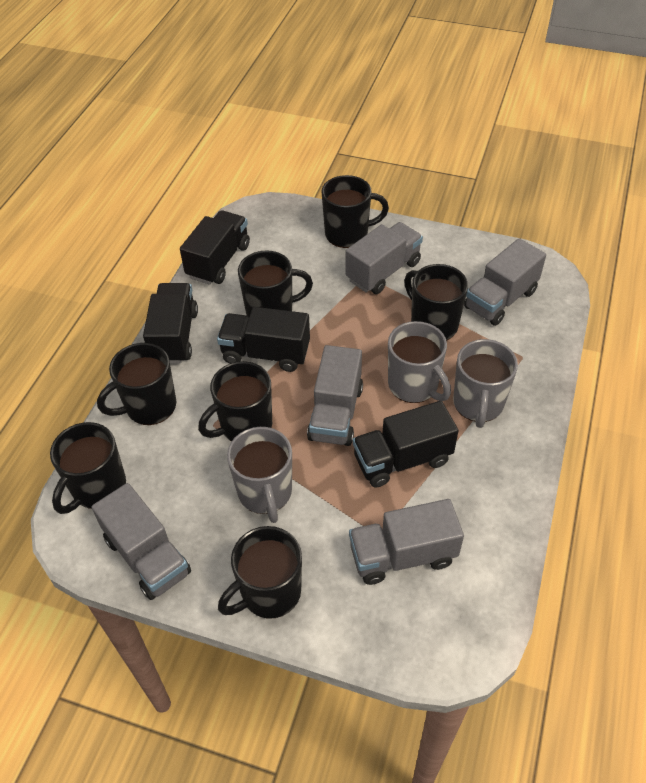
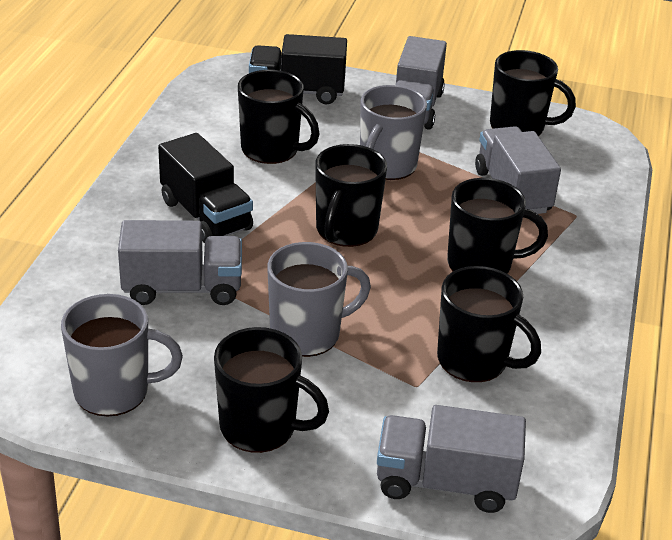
black mug: [50,422,126,514] [97,343,177,425] [198,361,272,442] [218,526,302,619] [238,250,313,316] [321,175,389,248] [404,264,468,341] = 7 -> [214,327,329,453] [238,70,319,164] [315,144,387,247] [437,266,541,382] [447,178,548,274] [490,50,576,136] = 6
black truck: [143,283,198,364] [180,210,250,285] [217,307,310,372] [353,401,459,487] = 4 -> [158,133,253,243] [249,34,347,104] = 2
grey truck: [91,483,191,600] [307,345,363,446] [345,222,423,294] [349,499,464,585] [464,238,546,326] = 5 -> [118,220,242,305] [377,405,526,513] [396,36,447,130] [475,126,561,214] = 4

